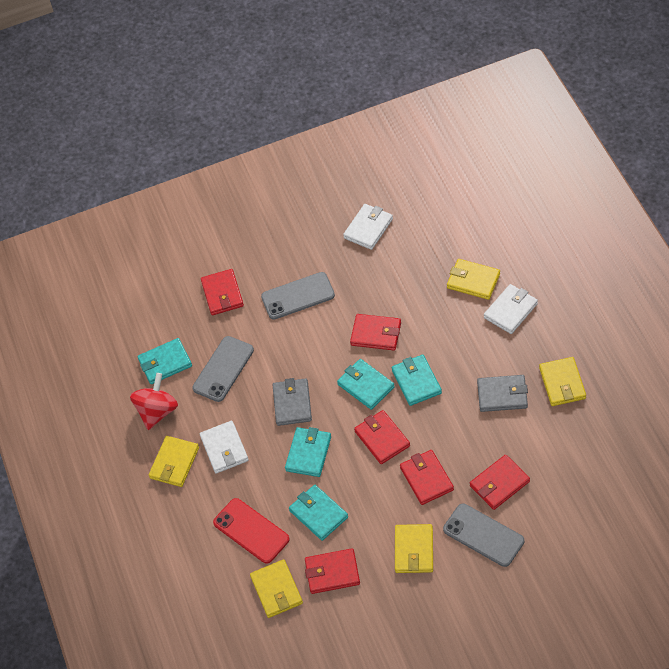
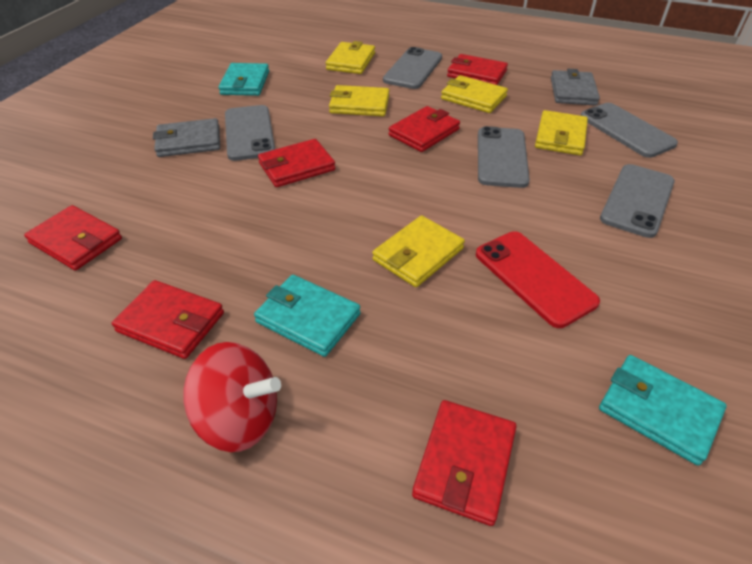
grey phone: [192,336,254,402] [261,272,335,319] [443,503,524,567] = 3 -> [225,105,275,161] [383,47,442,89] [478,126,530,188] [581,103,678,158] [600,164,675,238] = 5
turquoise wallet: [138,338,192,384] [285,427,331,477] [289,485,348,541] [337,359,395,410] [392,355,442,406] = 5 -> [218,63,269,96] [254,275,361,357] [599,355,727,466] = 3
white wallet: [200,421,249,474] [343,204,393,250] [484,284,538,334] = 3 -> none = 0

